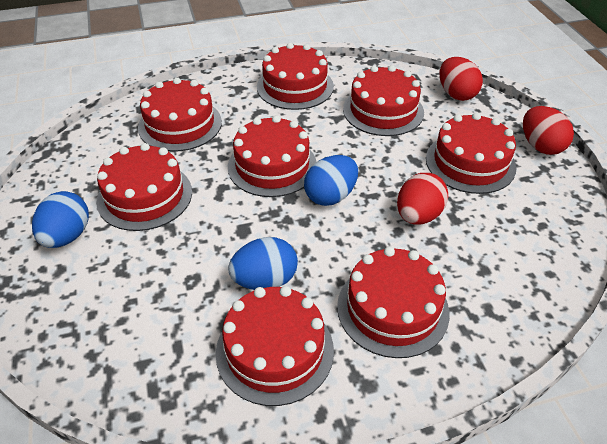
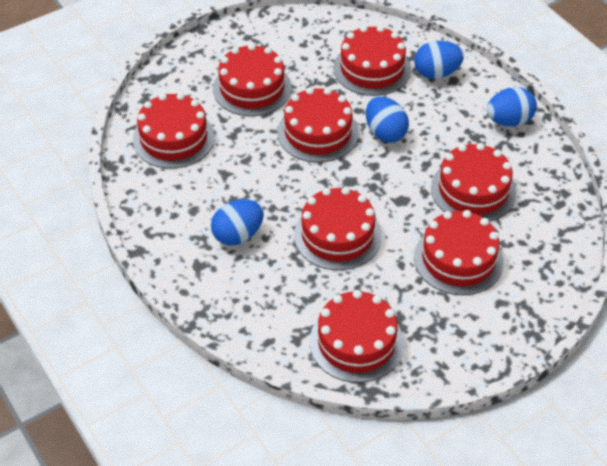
blue egg: [32,191,89,248] [228,237,298,290] [304,155,358,206] = 3 -> [211,199,264,246] [366,97,409,143] [414,41,464,79] [487,87,537,126] = 4
red egg: [397,173,448,225] [440,57,483,101] [523,106,574,155] = 3 -> none = 0

